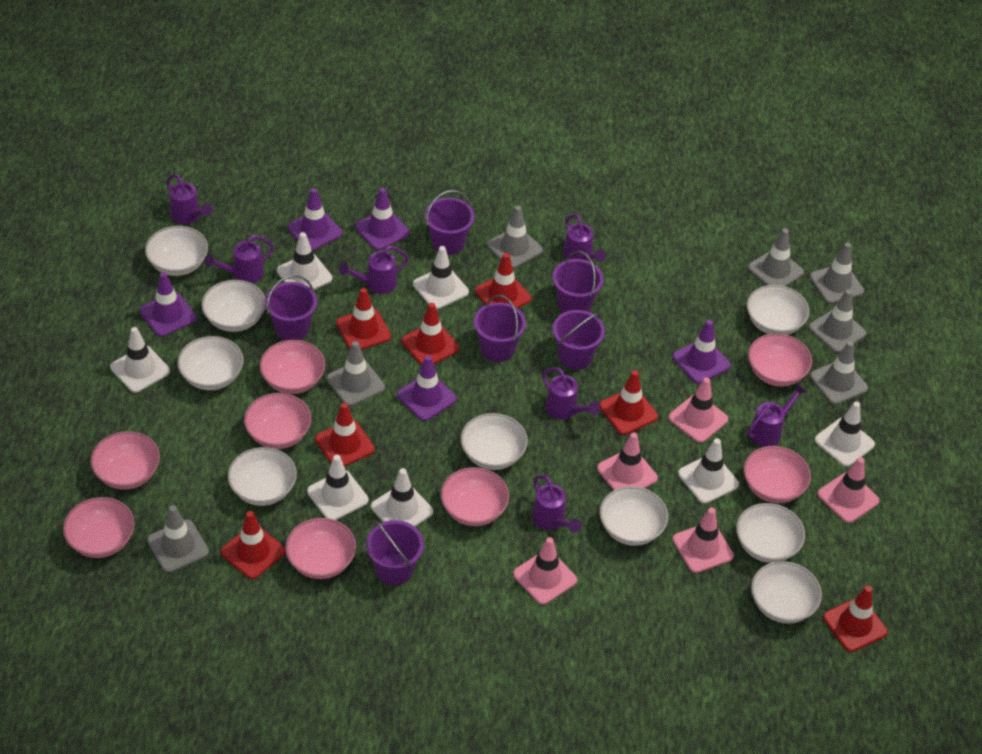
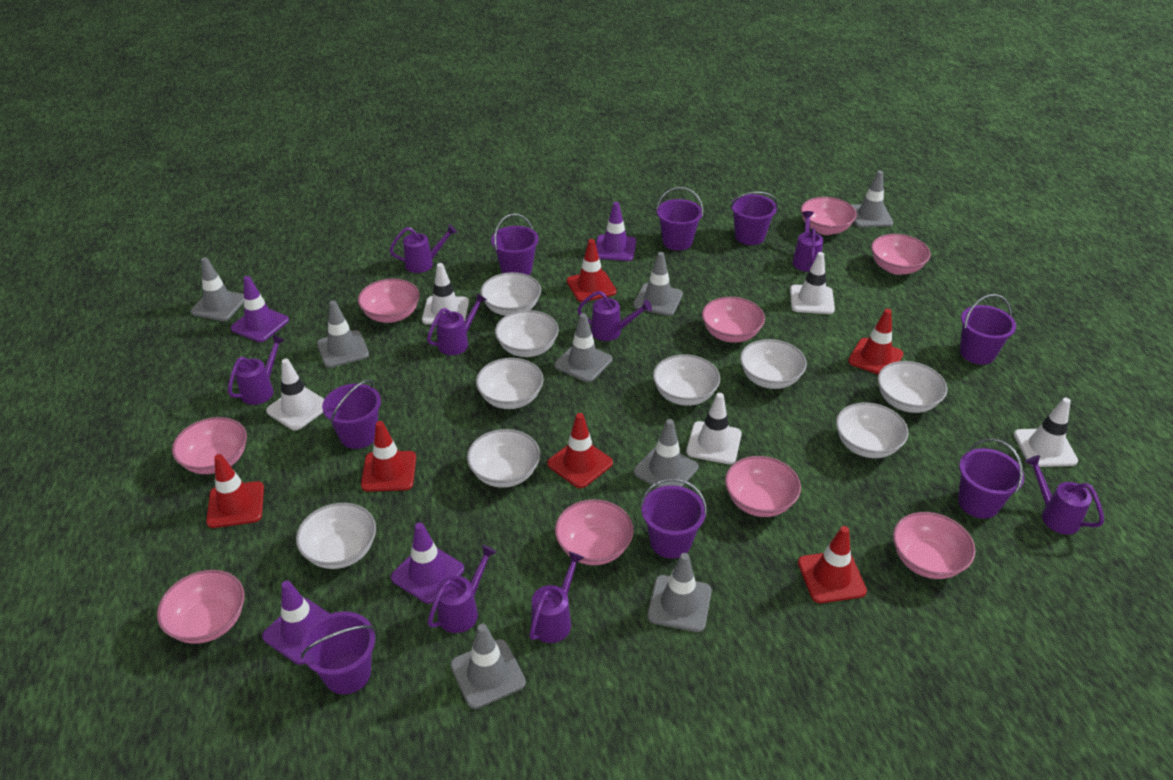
grey traffic cone: [147,505,209,573] [327,341,385,406] [487,206,543,268] [748,228,804,286] [809,289,866,353] [810,242,864,304] [810,341,868,405] = 7 -> [190,257,244,321] [317,300,369,368] [451,624,526,709] [554,313,612,382] [633,252,683,316] [633,419,699,488] [647,553,712,632] [852,171,893,228] = 8
pink bowl: [63,497,135,558] [90,431,160,490] [244,393,311,449] [260,340,325,394] [285,518,356,579] [441,467,509,526] [744,446,811,503] [748,333,812,387] = 8 -> [157,570,245,644] [172,417,247,474] [358,278,420,323] [555,499,634,565] [702,297,765,343] [725,456,801,517] [801,197,857,235] [871,234,931,275] [893,512,975,579] = 9
pink traffic cone: [513,537,577,605] [597,432,658,490] [669,377,728,443] [673,508,734,573] [818,457,880,523] = 5 -> none = 0
purple bucket: [265,275,317,340] [366,520,424,585] [425,190,474,255] [474,295,526,362] [553,251,604,313] [553,310,605,370] = 6 -> [301,611,375,694] [322,379,381,449] [491,214,539,275] [641,478,707,559] [656,187,703,251] [730,191,778,245] [958,438,1024,519] [960,294,1016,365] = 8
purple traffic cone: [140,272,197,337] [287,188,343,251] [355,188,410,250] [397,355,457,421] [673,320,731,384] = 5 -> [231,276,289,342] [262,580,330,665] [391,522,464,604] [596,202,636,261] = 4
purple watering can: [166,174,212,224] [204,235,274,283] [339,246,409,294] [532,475,581,533] [542,367,600,420] [563,214,606,262] [747,384,807,447] = 7 -> [228,335,285,405] [389,224,457,273] [427,293,487,355] [427,545,497,633] [529,551,584,643] [577,291,652,341] [792,211,823,272] [1025,455,1104,535] = 8
red traffic cone: [221,511,286,579] [315,403,375,467] [336,288,391,350] [402,303,459,366] [475,253,531,308] [600,370,658,435] [823,586,888,652] = 7 -> [206,454,264,528] [361,421,416,492] [547,413,613,488] [567,239,617,302] [798,526,867,603] [848,309,904,374] = 6
white traffic cone: [110,327,170,393] [277,232,332,290] [307,455,368,520] [371,468,433,527] [413,246,469,309] [678,438,739,504] [815,401,875,467] = 7 -> [266,359,324,430] [422,263,469,325] [686,393,742,464] [790,252,835,314] [1014,398,1078,467] = 5

